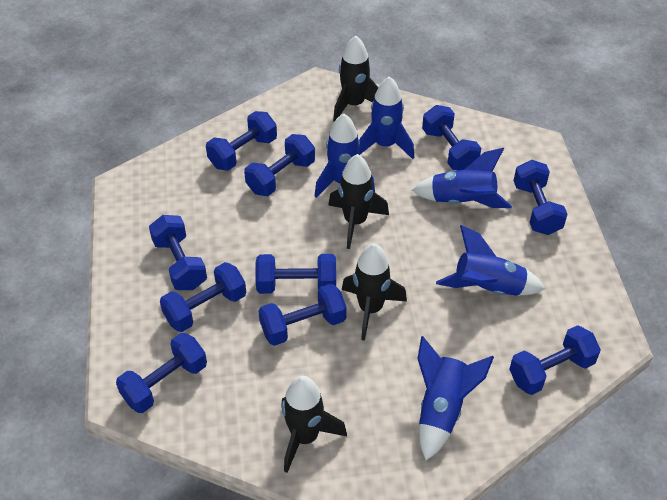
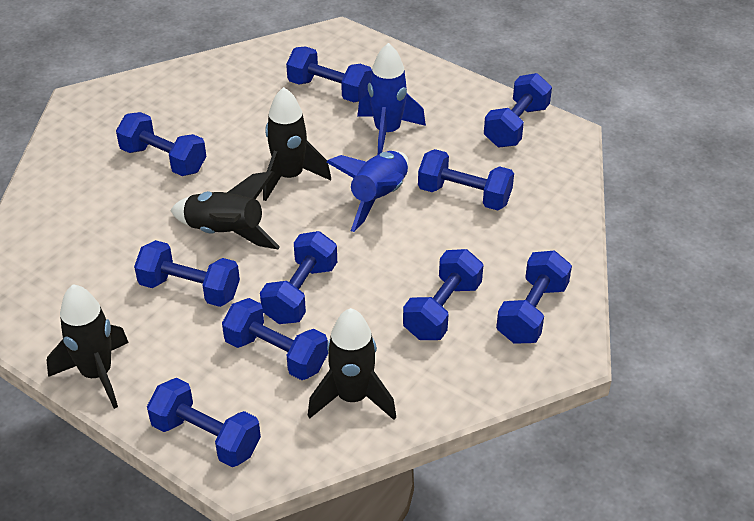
blue rocket: [314,113,375,198] [359,76,414,159] [412,148,512,208] [417,336,494,460] [436,225,545,296] = 5 -> [327,151,409,232] [357,43,426,155] = 2

